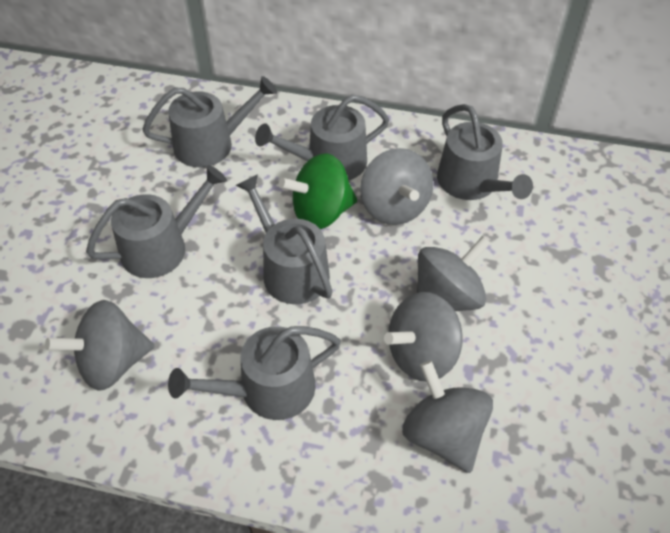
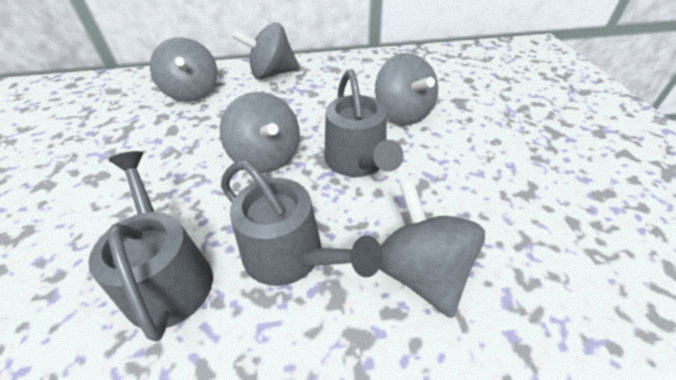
green spinning top: [279,153,357,229] = 1 -> none = 0
grey watering can: [86,165,227,278] [142,76,277,167] [168,326,341,420] [236,174,333,304] [255,94,389,181] [437,104,533,200] = 6 -> [88,151,213,342] [221,160,382,286] [325,69,404,177] = 3

